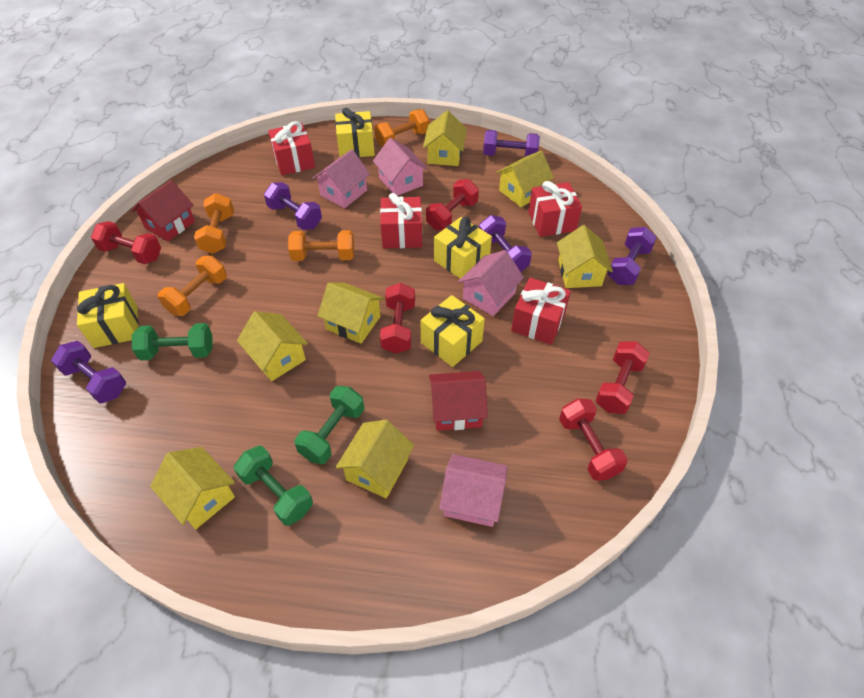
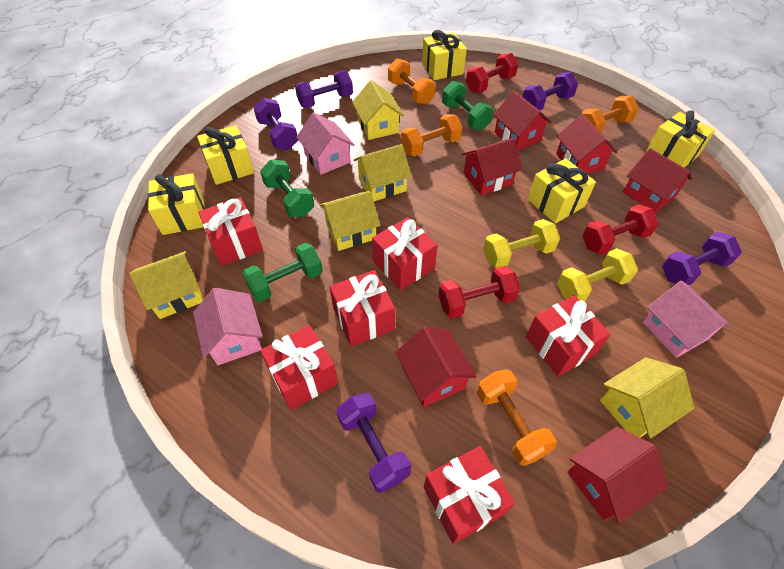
pink house: [313,149,370,208] [373,138,428,196] [439,454,508,527] [458,250,524,316] = 4 -> [193,288,263,365] [296,112,354,175] [642,280,731,358] = 3
red dumbbell: [91,221,161,264] [380,283,415,354] [426,179,479,230] [559,399,628,481] [595,341,650,414] = 5 -> [438,266,520,318] [466,53,519,93] [582,205,659,255] = 3
red gift: [268,121,315,175] [380,193,422,249] [511,278,571,345] [528,181,582,237] = 4 -> [198,197,263,266] [260,325,338,410] [330,270,395,347] [372,217,438,290] [424,446,515,544] [526,295,611,376] = 6
red house: [132,180,195,242] [429,371,488,431] = 2 -> [395,326,476,407] [462,138,522,195] [493,91,552,150] [556,114,618,173] [567,427,668,524] [623,148,692,213] = 6
yellow dumbbell: none = 0 -> [483,219,560,268] [557,248,638,301] = 2
yellow gift: [77,283,138,348] [335,107,375,157] [420,295,485,367] [434,217,492,279] = 4 -> [148,173,205,235] [197,125,254,185] [422,30,467,80] [528,158,596,224] [646,110,715,168] = 5
yellow house: [150,447,235,529] [237,311,308,381] [318,282,384,344] [336,420,414,498] [423,111,467,166] [496,151,554,207] [557,225,613,288] = 7 -> [129,251,203,319] [320,191,380,251] [352,80,404,140] [354,144,412,201] [600,357,695,438] = 5

